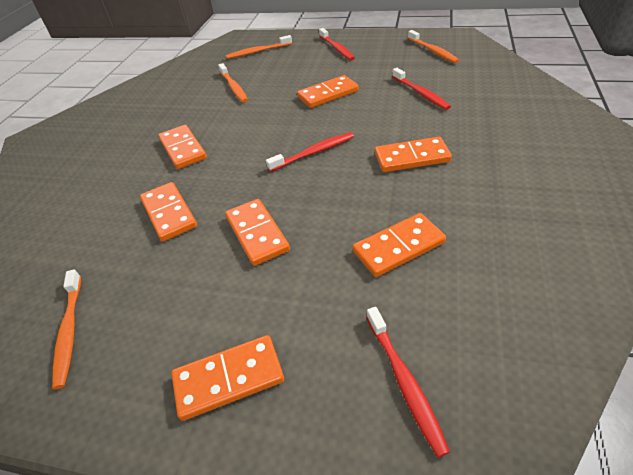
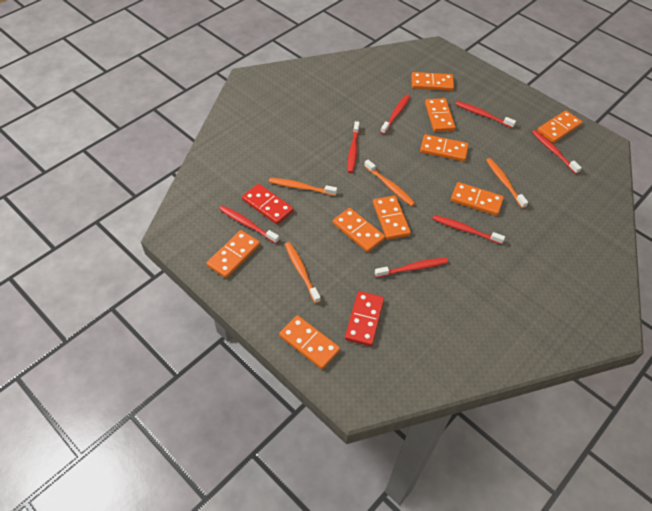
orange domino: [140,182,197,242] [158,125,207,169] [171,335,284,421] [225,199,290,266] [297,75,359,108] [353,213,446,277] [375,137,452,172] = 7 -> [207,230,260,278] [279,315,340,369] [333,208,385,252] [373,196,411,240] [411,72,454,91] [420,134,469,162] [425,98,456,132] [451,182,504,216] [537,110,582,143] = 9
red domino: none = 0 -> [242,184,294,225] [345,291,384,346] = 2
red toothbrush: [266,132,354,172] [319,28,355,61] [366,307,450,457] [392,68,451,110] = 4 -> [219,205,279,244] [348,121,360,173] [375,258,448,278] [380,94,410,134] [433,215,505,245] [455,101,516,128] [532,130,582,174] = 7

